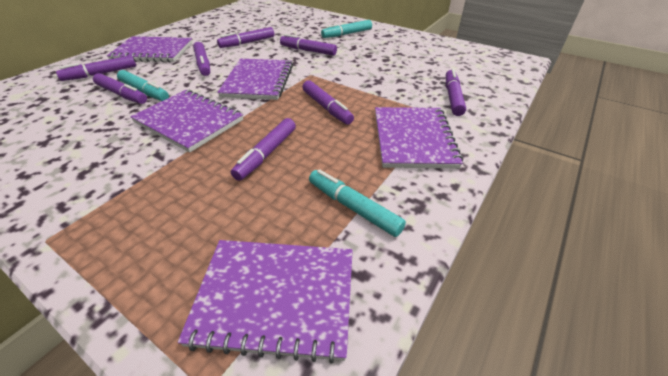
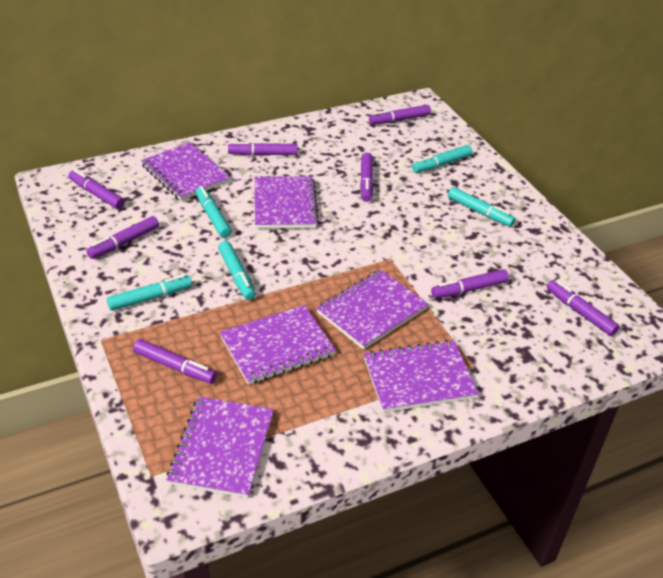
purple notebook: [107,36,193,62] [130,90,243,153] [178,240,353,364] [217,59,293,100] [375,107,463,168] = 5 -> [141,142,231,201] [167,397,274,498] [220,305,336,385] [255,176,319,229] [317,270,428,350] [364,340,479,413] = 6
turquoise marker: [117,70,169,101] [309,169,406,237] [321,20,372,38] = 3 -> [107,274,192,311] [196,187,232,238] [218,241,256,300] [412,145,473,173] [448,187,515,227] = 5

